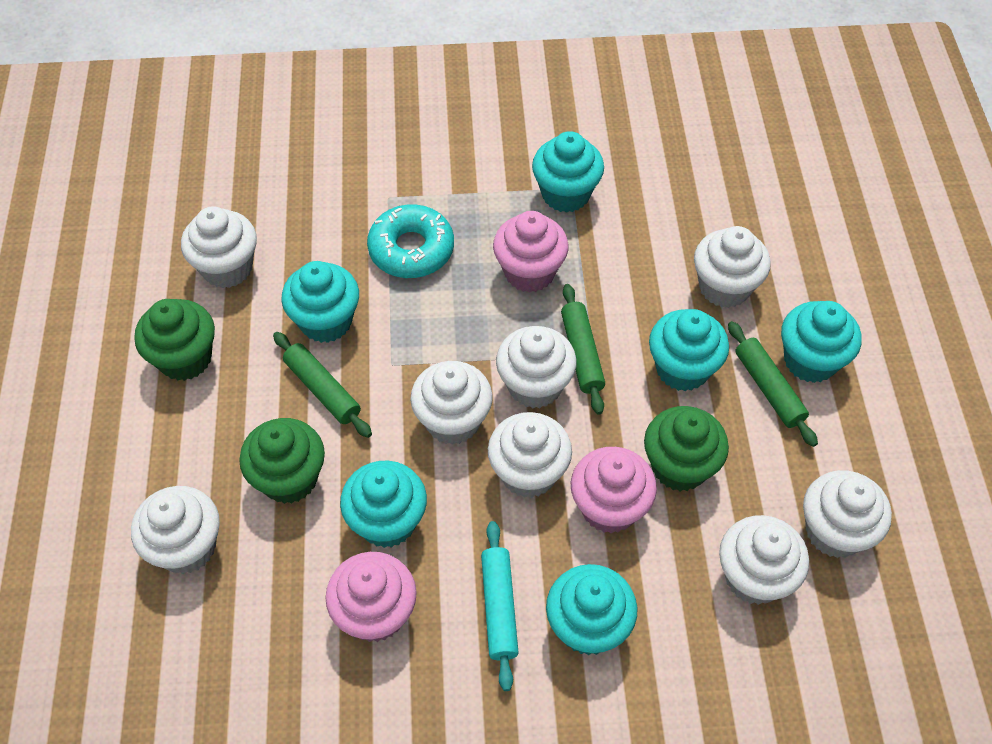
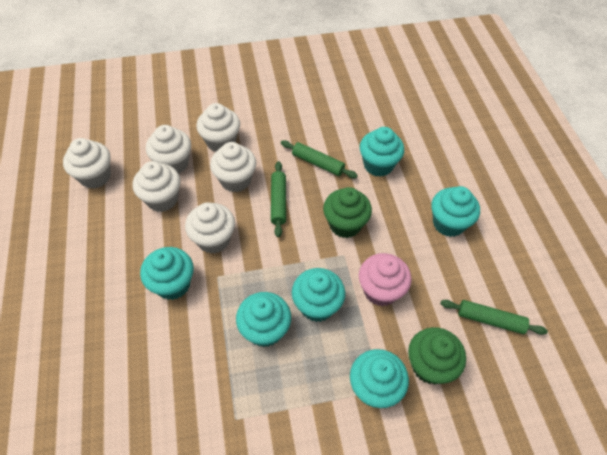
green cupcake: [134,299,215,381] [239,418,325,504] [644,406,729,491] = 3 -> [323,187,372,238] [408,327,466,384] = 2
pink cupcake: [325,552,417,642] [493,211,569,293] [571,447,657,534] = 3 -> [359,253,412,306] = 1
turquoise donut: [367,204,454,278] = 1 -> none = 0
turquoise rolling pin: [481,521,519,691] = 1 -> none = 0
white cupcake: [131,486,220,574] [181,206,257,288] [410,361,493,445] [488,412,572,498] [496,326,577,408] [694,226,771,308] [719,515,809,605] [803,470,892,558] = 8 -> [63,138,111,189] [132,161,181,212] [146,125,191,173] [185,202,235,254] [196,103,240,152] [210,142,256,192] = 6

